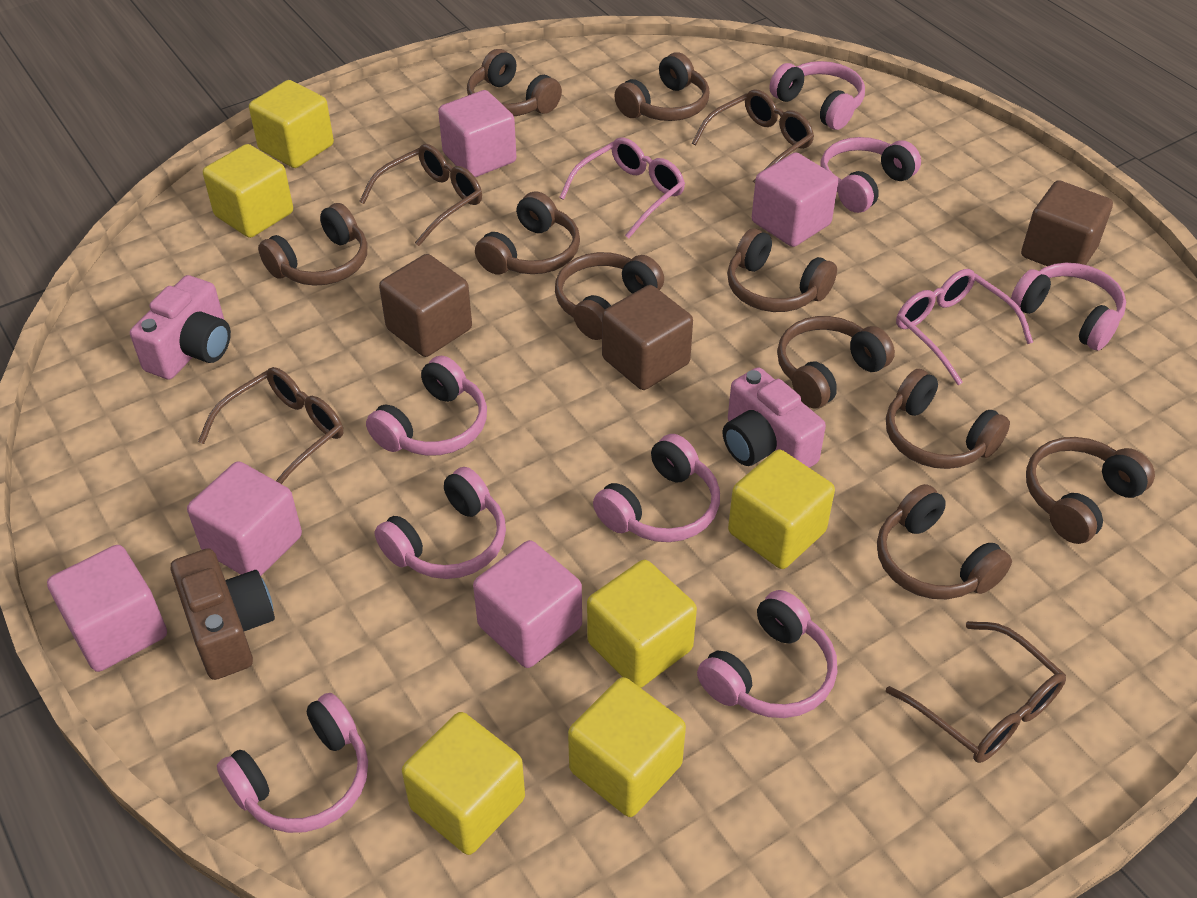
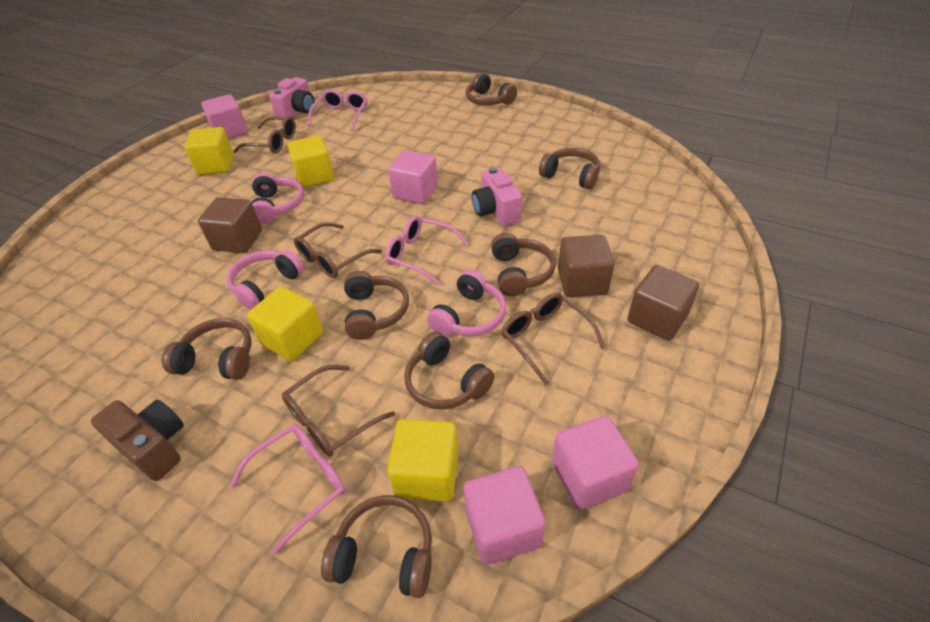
brown headphones: [258,203,368,286] [467,49,562,116] [475,192,580,275] [555,252,664,340] [614,52,710,121] [727,228,837,312] [777,316,895,408] [877,484,1012,599] [886,369,1010,469] [1026,437,1155,544] = 10 -> [162,318,251,380] [321,495,432,598] [344,271,409,340] [404,331,494,410] [466,73,517,106] [491,233,556,296] [539,148,601,189] = 7
pink cube: [47,545,167,672] [187,461,302,576] [438,90,517,177] [473,540,582,668] [752,152,838,247] = 5 -> [201,94,248,139] [388,150,438,204] [464,466,546,565] [552,416,639,510] = 4
pink glasses: [559,137,685,238] [896,269,1033,385] = 2 -> [230,424,346,555] [308,89,367,131] [385,216,469,285] = 3
pink headphones: [217,693,368,833] [366,356,487,456] [375,467,506,579] [593,434,720,542] [697,590,837,718] [769,61,865,130] [820,137,921,213] [1011,263,1126,350] = 8 -> [227,250,304,310] [252,173,304,224] [427,270,506,336] = 3
yellow cube: [203,144,293,238] [249,80,334,168] [402,712,525,855] [568,677,686,817] [587,560,697,688] [728,449,835,569] = 6 -> [184,127,234,175] [247,286,323,361] [287,135,334,187] [387,419,458,502] = 4

